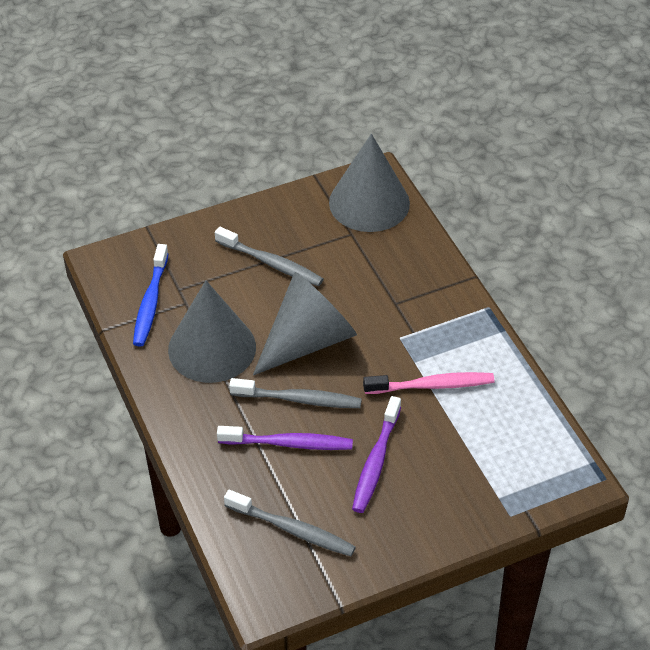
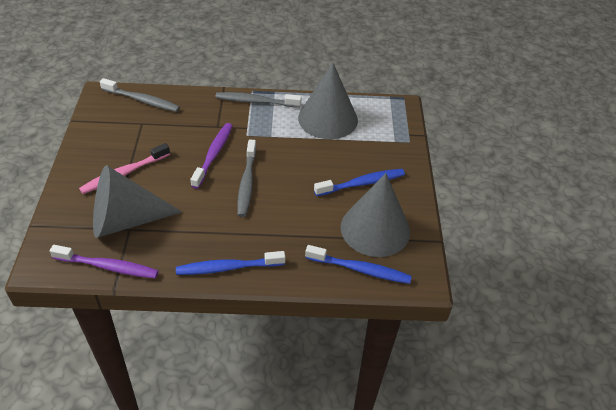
blue toothbrush: [133,244,169,347] = 1 -> [176,251,285,275] [305,245,412,284] [314,169,405,196] = 3

